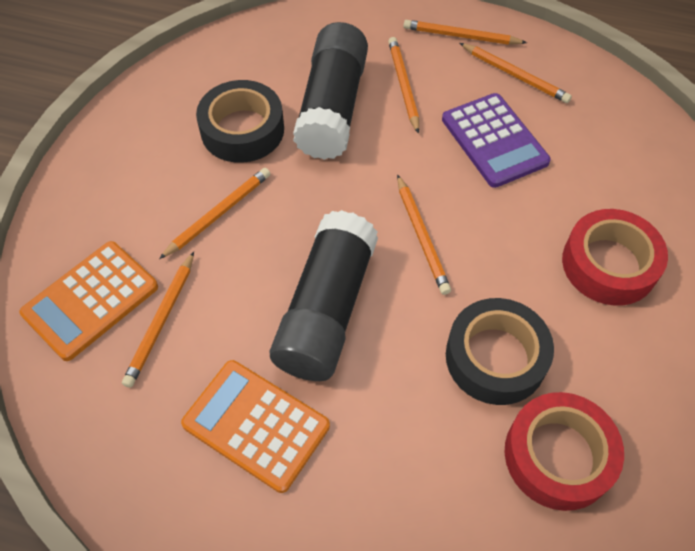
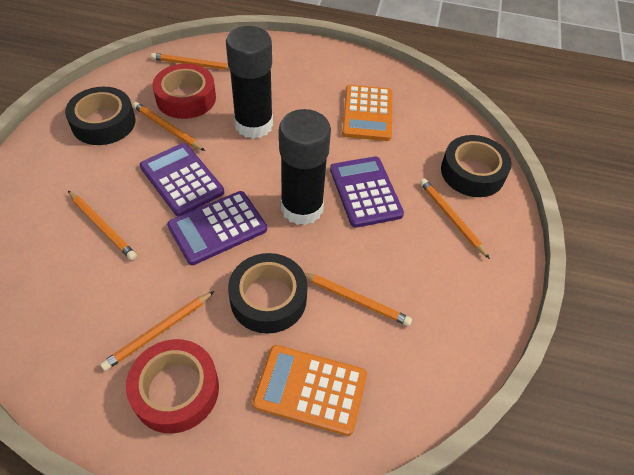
black tape: [196,80,284,163] [446,298,554,405] = 2 -> [65,87,136,145] [228,253,308,334] [441,135,512,197] = 3
purple calculator: [442,93,551,188] = 1 -> [140,143,224,216] [167,191,267,265] [330,156,404,228] = 3

